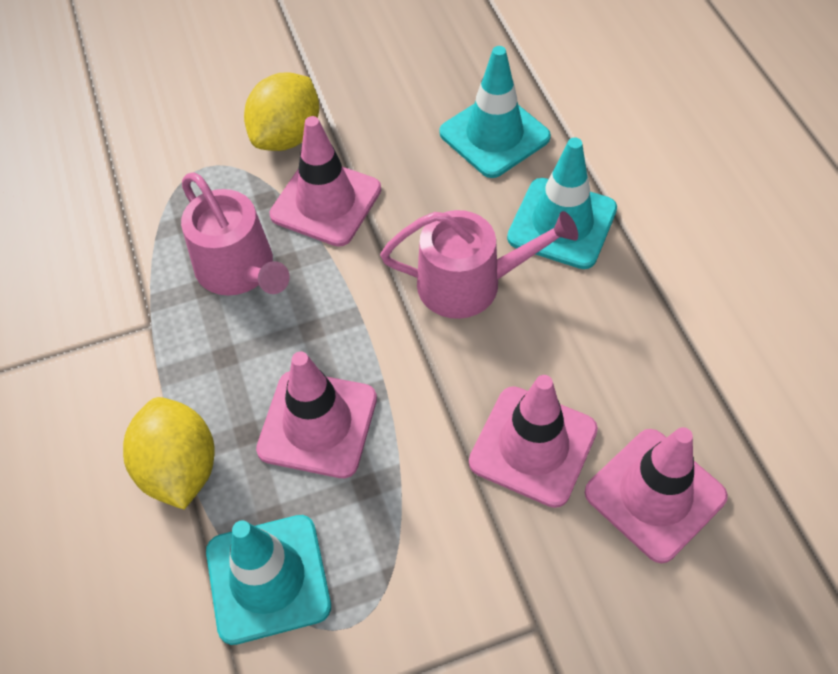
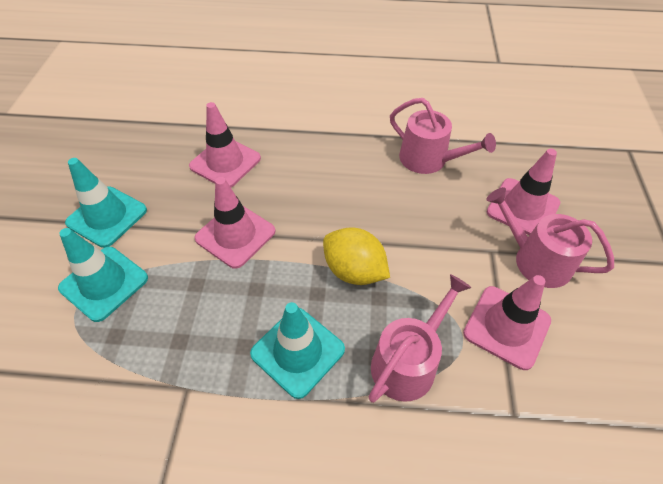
pink watering can: [181,172,290,296] [380,210,578,319] = 2 -> [369,274,471,403] [390,98,496,174] [487,187,614,288] = 3
yellow lemon: [123,397,215,509] [244,72,319,151] = 2 -> [323,227,390,285] = 1

